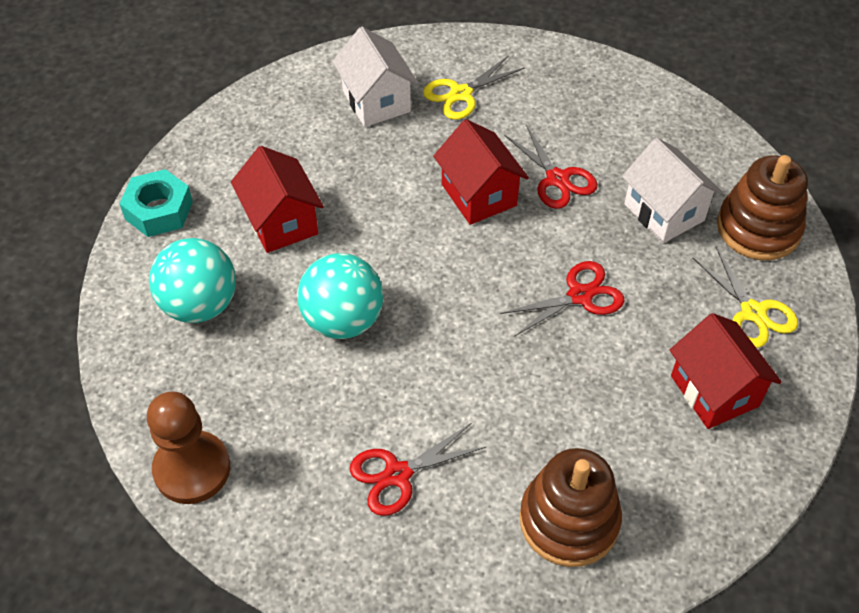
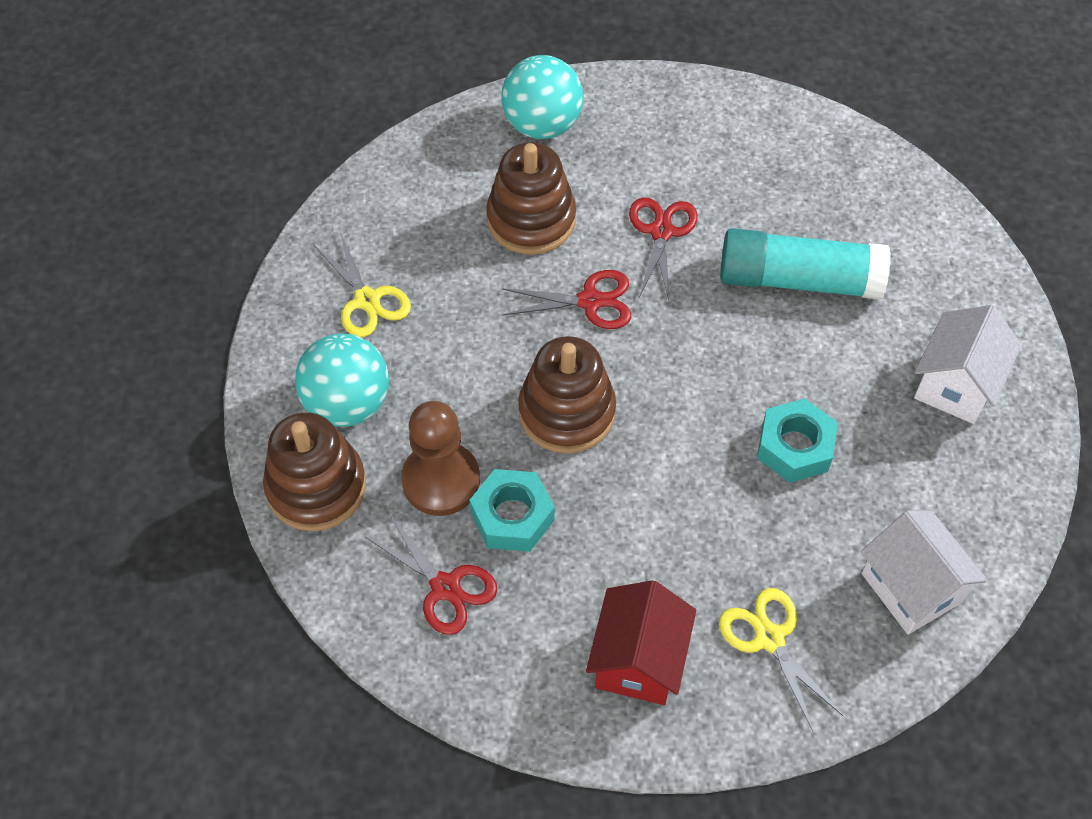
brown stacking toy: [519,448,622,567] [717,155,808,261] = 2 -> [263,412,366,531] [486,142,576,255] [518,336,616,454] = 3
red house: [231,146,324,253] [433,119,529,225] [670,313,782,429] = 3 -> [586,580,696,705] = 1
turquoise glue stick: none = 0 -> [720,228,891,300] = 1
turquoise nut: [119,169,193,237] = 1 -> [469,469,555,552] [757,398,838,483] = 2

